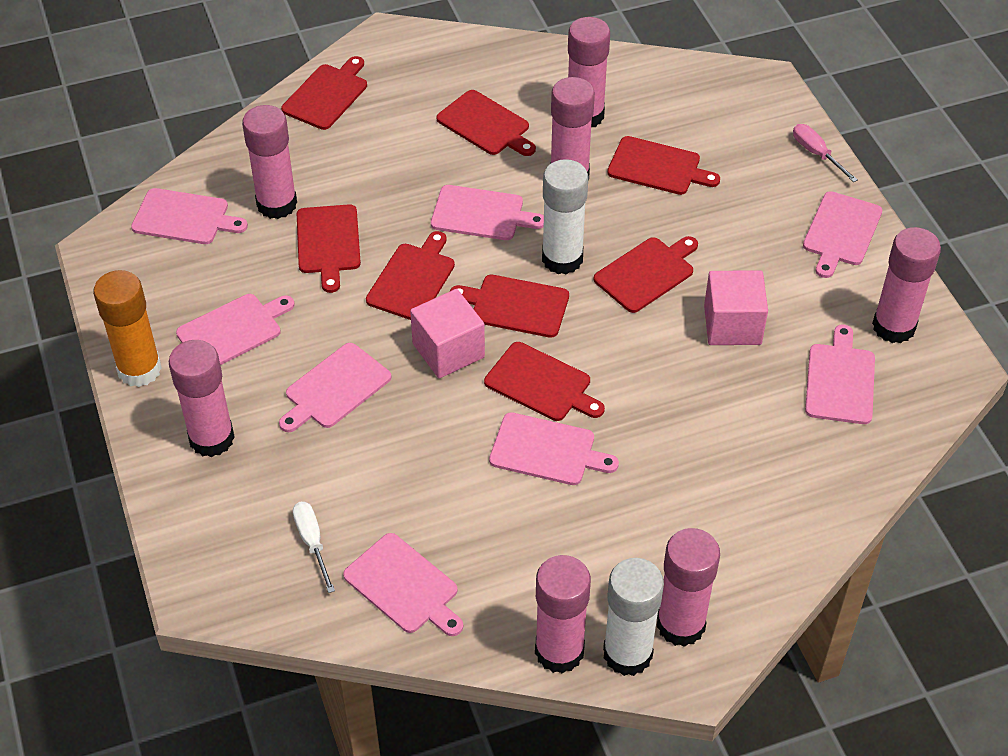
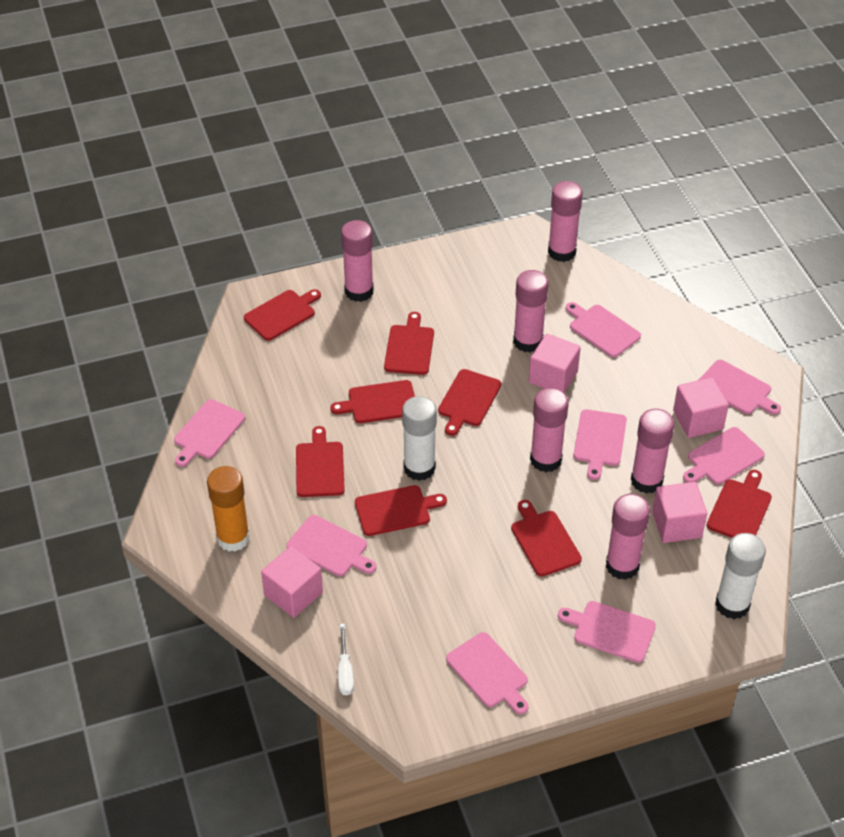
pink cube: [410,289,485,378] [704,270,768,345] = 2 -> [261,546,323,618] [529,334,581,393] [652,482,707,543] [673,377,729,438] = 4
pink glue stick: [169,340,235,457] [242,105,297,219] [535,555,591,674] [550,77,595,180] [568,17,610,127] [657,528,720,647] [872,227,941,343] = 7 -> [341,220,374,302] [513,270,549,353] [530,388,569,472] [548,181,583,262] [606,494,650,580] [631,409,674,494] = 6
pink screwdriver: [793,124,858,182] = 1 -> none = 0

